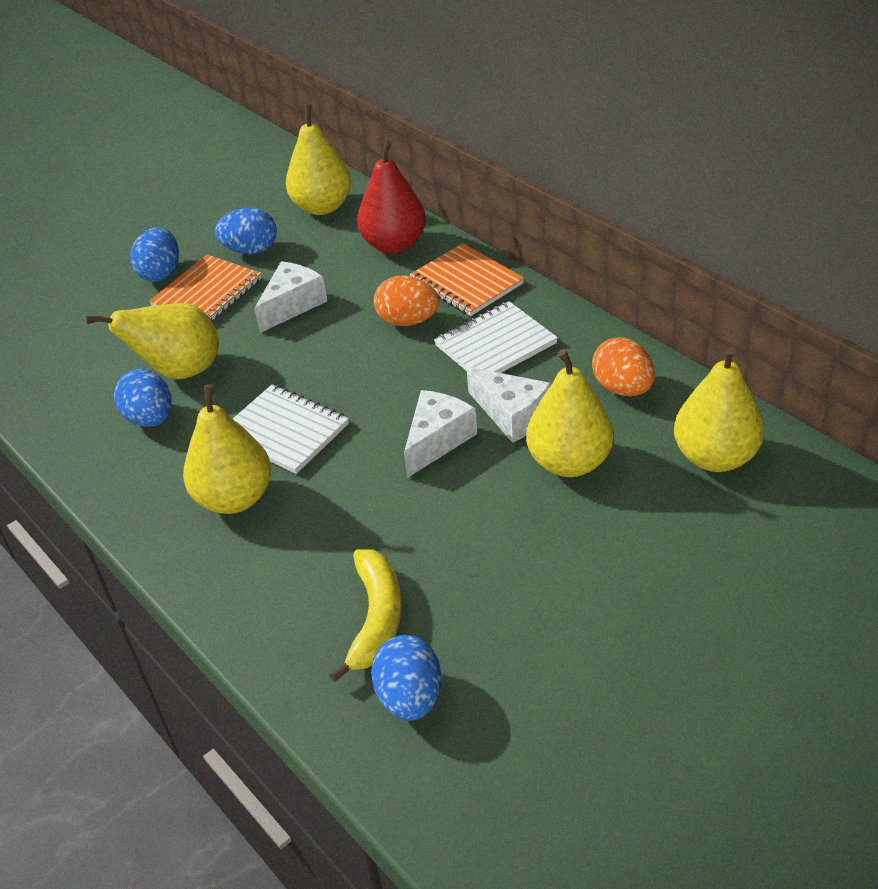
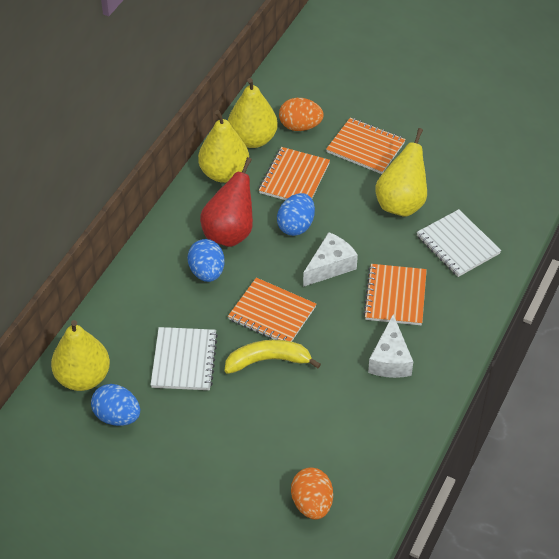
blue egg: [114,369,172,427] [130,227,179,282] [215,208,277,254] [371,635,441,721] = 4 -> [91,384,140,426] [188,239,225,282] [277,193,315,236] = 3
orange notebook: [149,255,261,321] [409,243,524,316] = 2 -> [228,278,316,342] [259,147,330,200] [326,118,406,174] [363,264,427,325] = 4
white cheese: [254,261,327,333] [404,390,477,478] [467,367,551,443] = 3 -> [303,232,358,287] [368,314,413,378] = 2
yellow pear: [86,303,219,379] [183,384,272,514] [286,104,351,215] [526,349,613,477] [674,346,764,472] = 5 -> [51,320,110,391] [198,110,249,183] [228,78,278,148] [375,128,427,217] = 4

